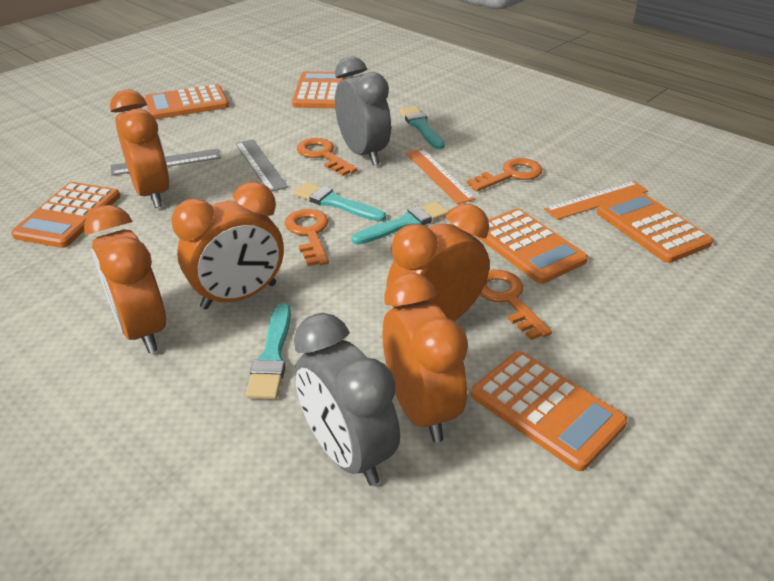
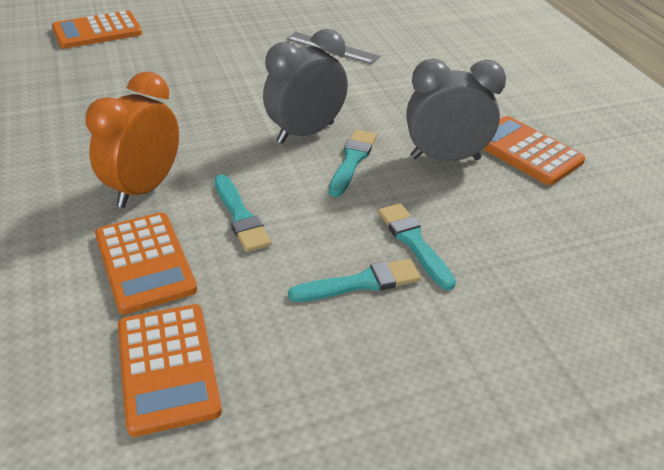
grey ruler: [110,149,221,175] [235,139,288,192] = 2 -> [287,32,380,64] = 1
orange calculator: [11,182,120,248] [145,84,229,119] [292,71,346,108] [471,351,627,471] [476,209,588,284] [597,192,713,263] = 6 -> [52,10,142,49] [95,212,197,315] [118,304,222,437] [483,116,585,185] = 4
orange clock: [84,205,166,353] [110,89,170,208] [171,182,284,309] [382,273,468,442] [386,203,490,321] = 5 -> [86,72,179,208] = 1
orange key: [285,209,329,266] [297,138,357,176] [467,158,542,191] [480,270,552,340] = 4 -> none = 0
orange ruler: [406,149,475,204] [544,181,648,220] = 2 -> none = 0

